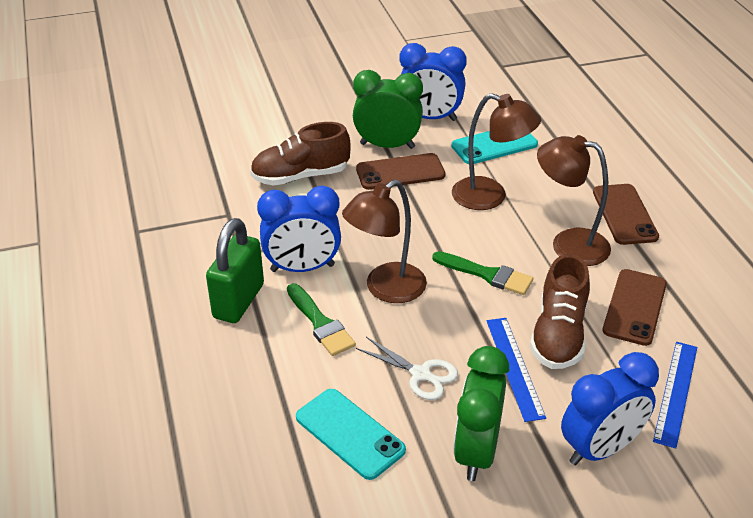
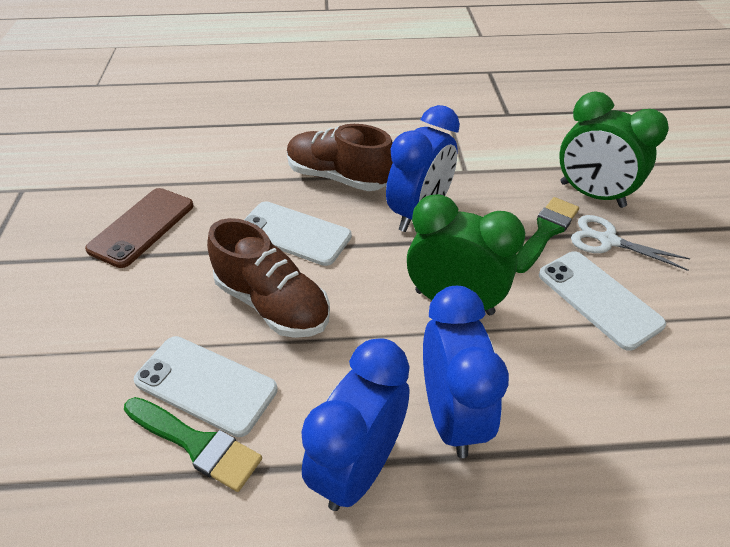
blue ruler: [487,318,546,422] [653,342,697,449] = 2 -> none = 0
brown lamp: [342,179,427,303] [452,93,541,210] [537,135,611,266] = 3 -> none = 0
brown phone: [356,153,445,190] [593,184,659,245] [602,269,667,346] = 3 -> [85,188,194,268] = 1
green padlock: [206,218,264,323] = 1 -> none = 0
turquoise phone: [296,389,406,480] [451,131,538,164] = 2 -> none = 0
white phone: none = 0 -> [134,336,278,437] [244,201,352,266] [539,252,666,351] = 3

